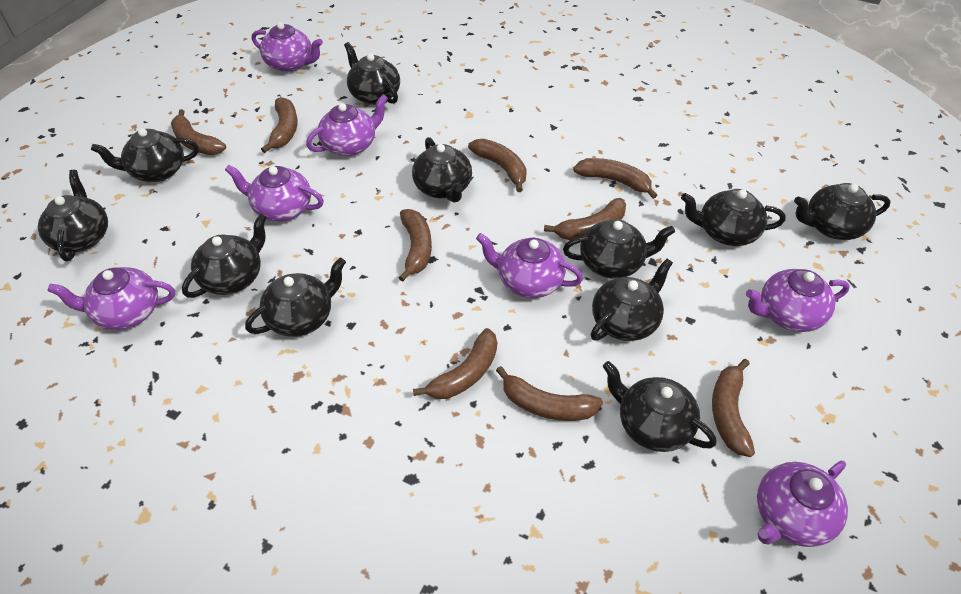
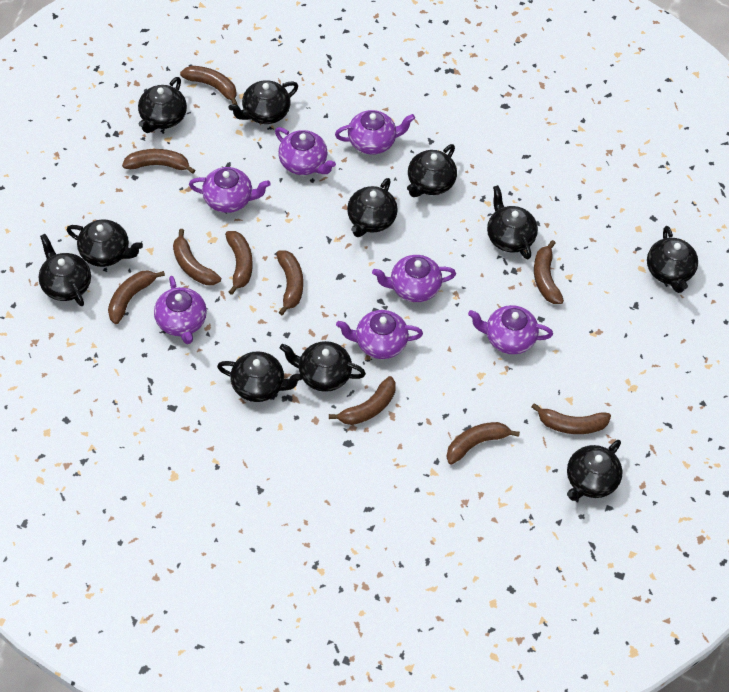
brown banana: [171,109,226,155] [261,97,298,153] [398,209,432,282] [413,328,497,399] [468,139,527,192] [496,366,603,421] [544,198,626,240] [573,158,657,199] [712,359,755,457] = 9 -> [108,270,165,324] [122,149,195,174] [173,229,221,285] [180,66,237,105] [225,231,253,295] [276,251,303,315] [329,376,396,425] [446,422,520,465] [532,403,611,434] [534,240,564,304] = 10

